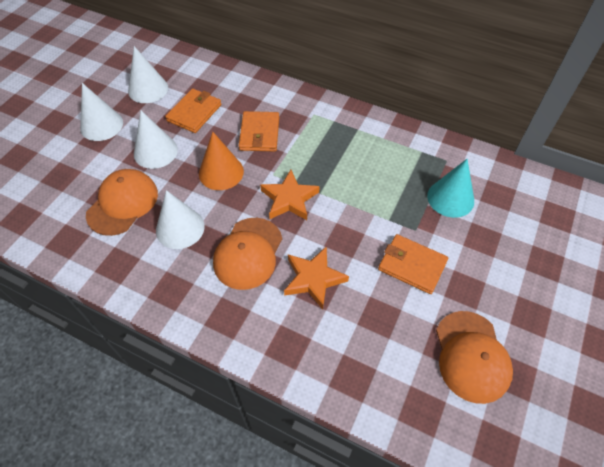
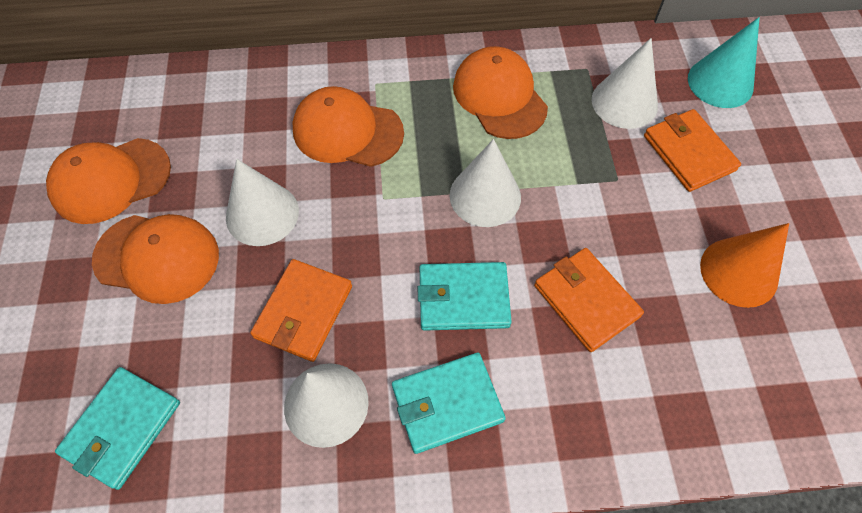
orange cap: [86,169,158,236] [213,218,282,290] [436,311,513,404] = 3 -> [46,138,171,224] [92,214,219,304] [293,86,404,167] [453,46,548,139] = 4
orange star: [260,170,320,220] [284,246,349,310] = 2 -> none = 0
turquoise wallet: none = 0 -> [55,367,180,490] [392,353,506,454] [418,262,512,331] = 3

